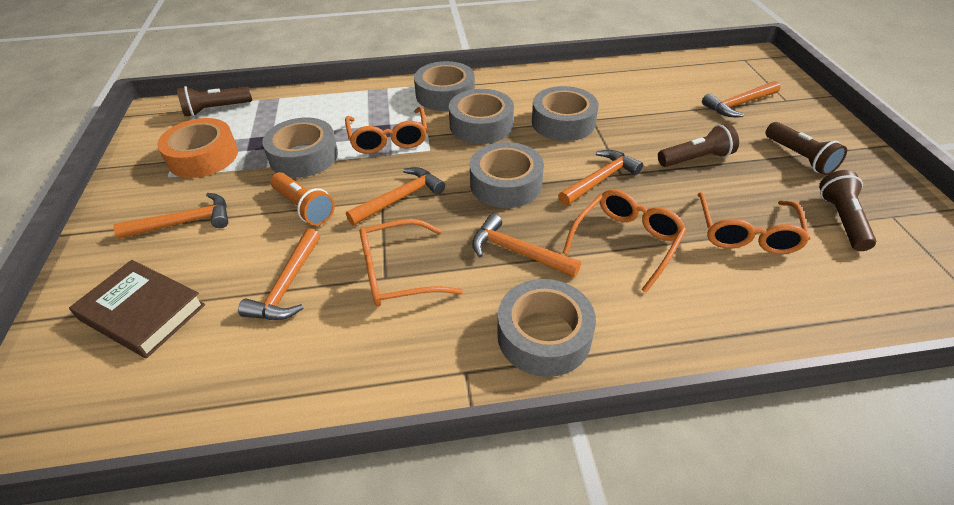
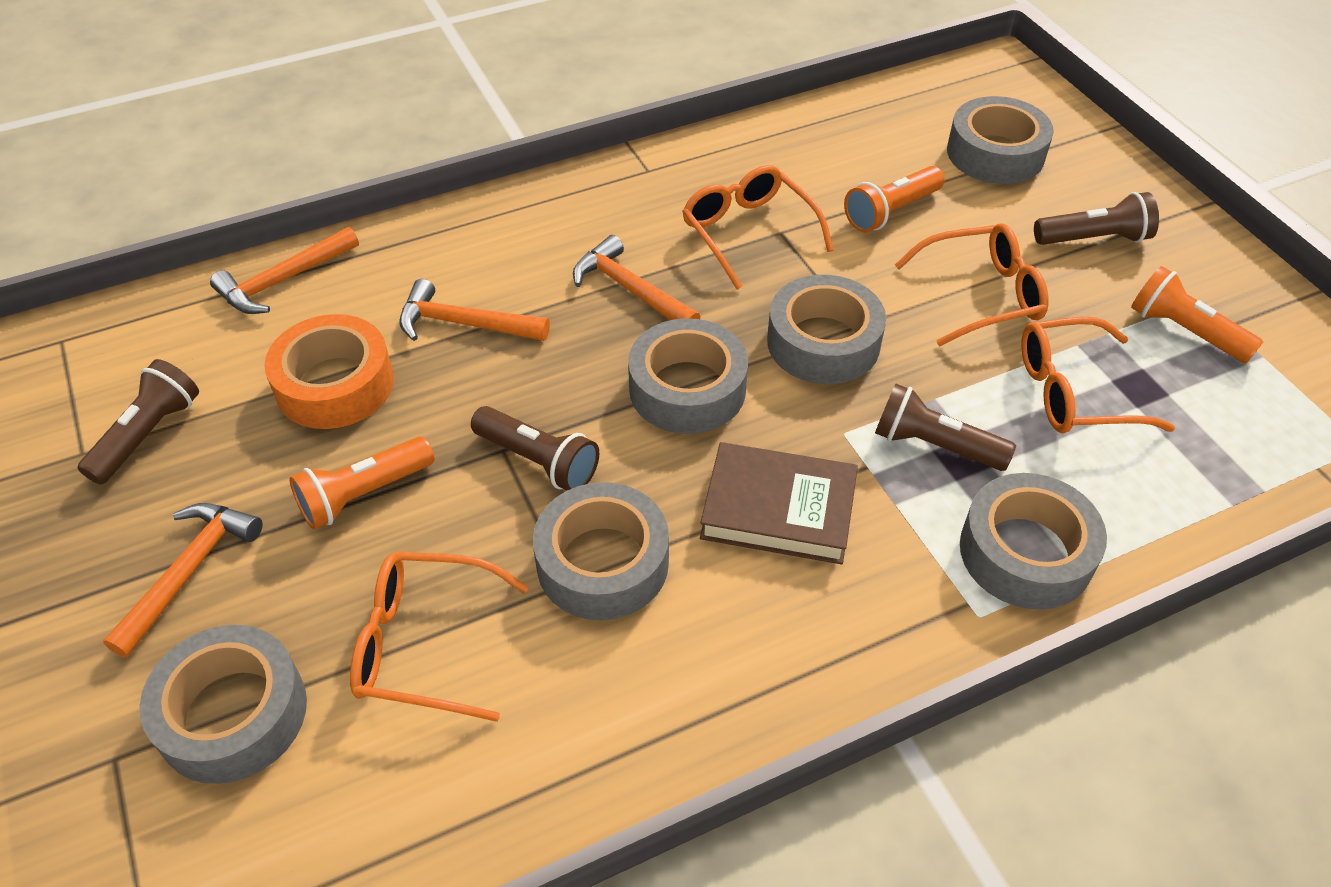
orange flashlight: [270,172,335,225] = 1 -> [289,437,434,529] [844,166,945,232] [1131,266,1263,363] = 3
orange hammer: [113,193,228,239] [238,228,320,320] [346,167,445,225] [472,214,581,277] [558,150,643,206] [702,81,780,117] = 6 -> [103,503,263,657] [210,227,359,314] [399,279,550,341] [573,235,701,320] = 4

